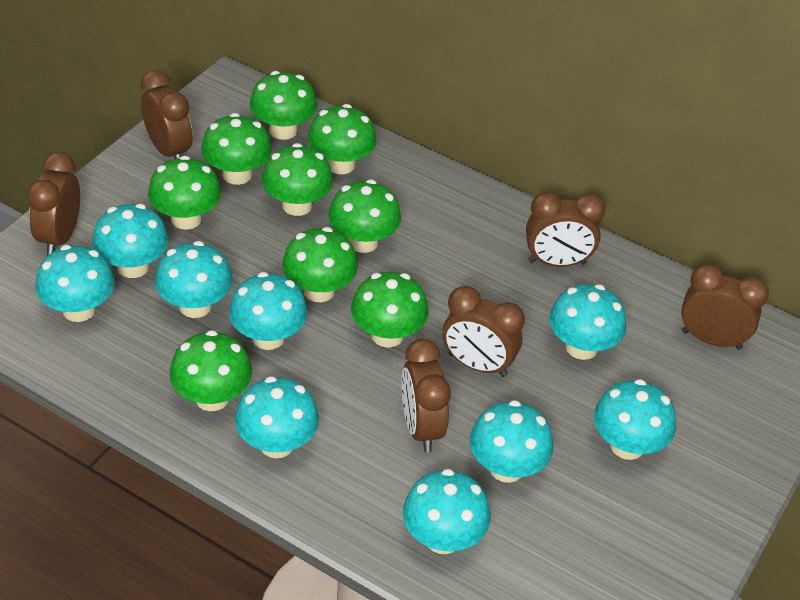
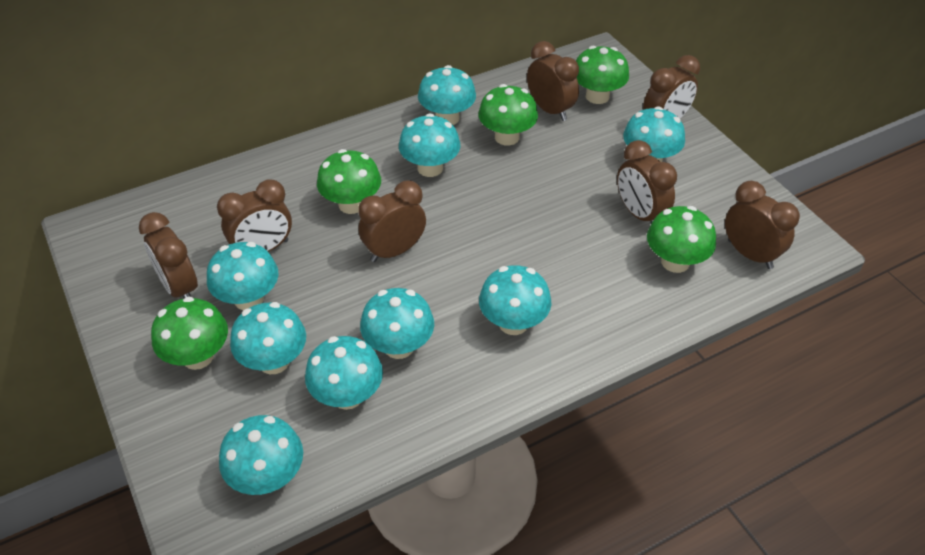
brown clock: [27,152,80,255] [140,70,193,159] [401,339,451,452] [442,286,525,377] [526,192,605,267] [681,264,769,349] = 6 -> [139,212,198,298] [217,179,292,252] [358,181,426,262] [527,41,579,121] [617,140,677,224] [643,55,700,119] [725,181,800,269] = 7
green mushroom: [148,156,221,230] [170,330,252,411] [201,113,272,185] [250,71,317,140] [262,143,333,216] [282,227,358,302] [307,104,377,174] [328,180,401,253] [351,272,429,348] = 9 -> [151,297,228,370] [317,149,381,214] [478,84,538,145] [576,46,629,104] [647,206,716,273] = 5

